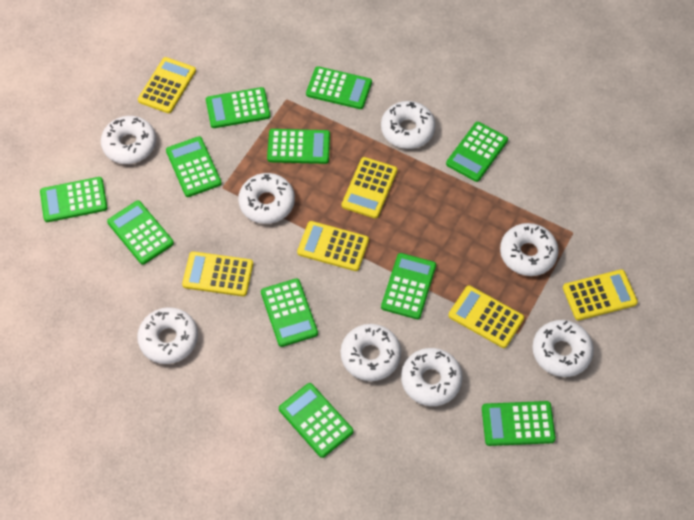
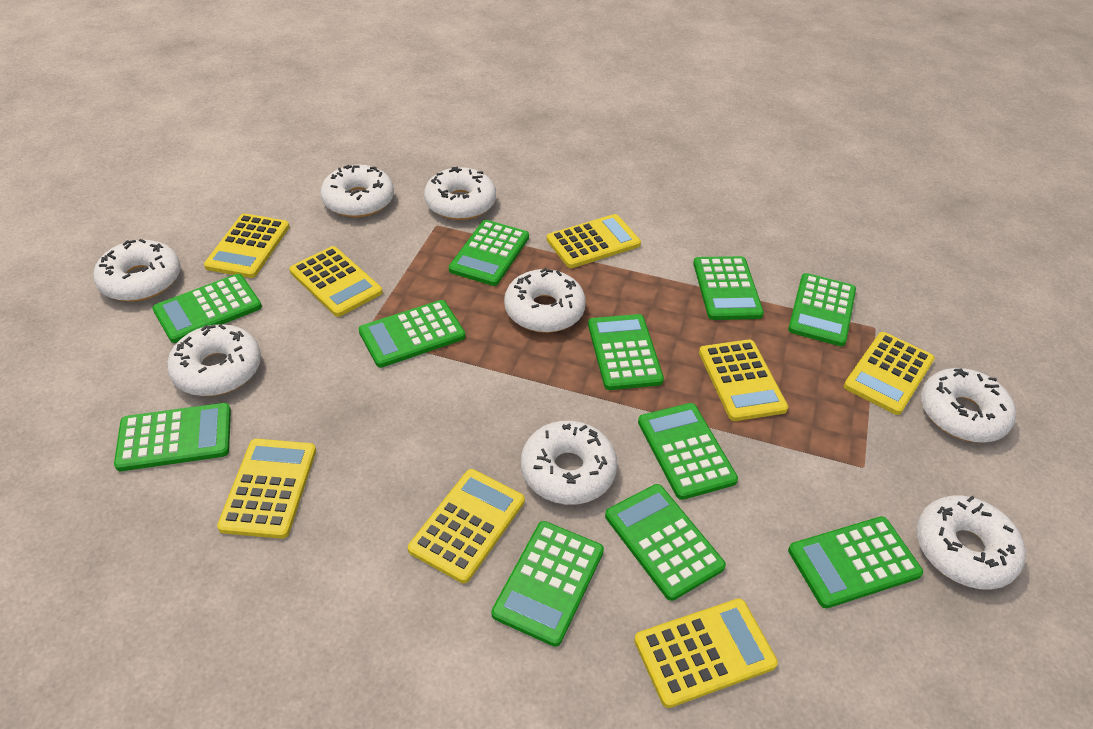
yellow calculator: [138,57,196,113] [182,251,253,296] [297,221,369,271] [342,157,397,219] [448,285,524,348] [563,269,638,321] = 6 -> [204,213,289,278] [217,439,316,539] [289,246,383,317] [408,469,525,583] [546,214,641,268] [634,598,778,708] [699,340,788,421] [844,332,935,415] = 8

